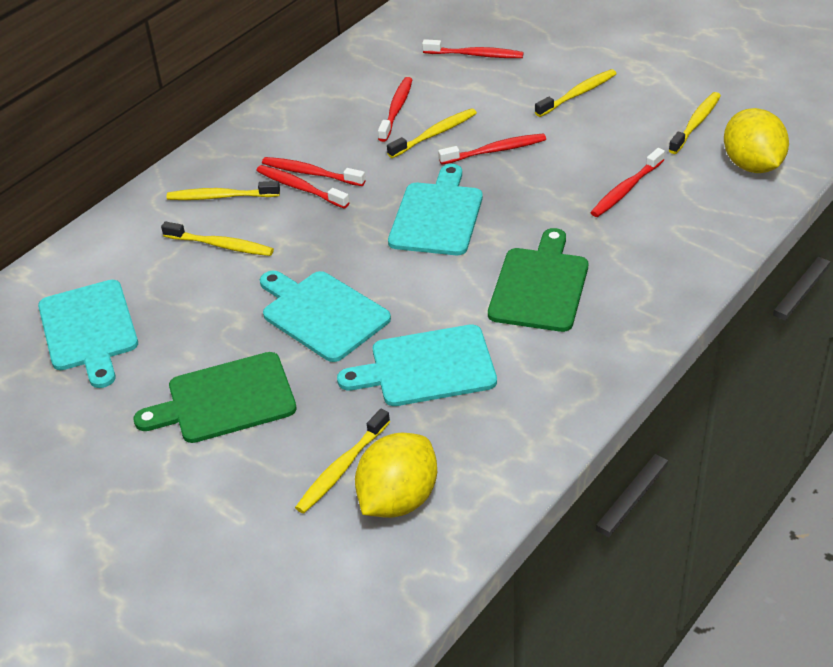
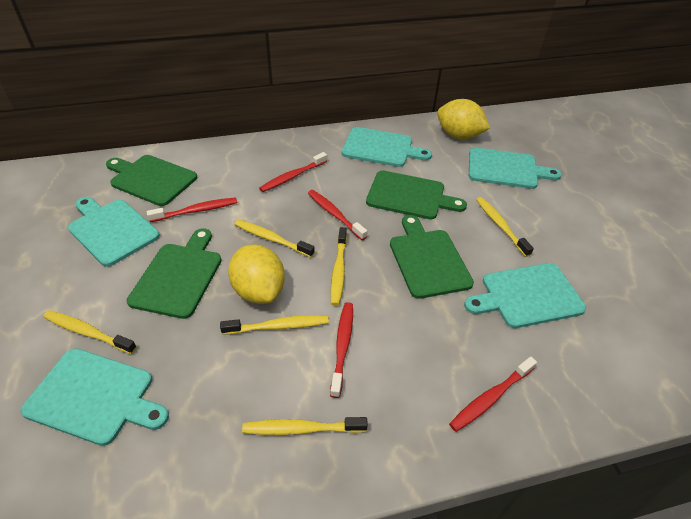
green cutting board: [134,352,297,443] [488,228,588,332] = 2 -> [106,155,197,206] [127,228,222,319] [366,170,467,219] [390,215,474,299] = 4
red toothbrush: [256,165,349,209] [262,157,365,186] [378,77,413,142] [422,39,524,58] [438,133,546,165] [590,148,665,217] = 6 -> [147,197,237,222] [259,152,327,192] [308,190,367,240] [330,302,353,398] [449,357,537,432] = 5
turquoise cutting board: [38,280,138,388] [260,271,391,362] [337,324,497,406] [388,164,483,255] = 4 -> [20,348,169,446] [68,197,160,267] [342,127,432,167] [464,263,586,328] [469,148,562,189] = 5

